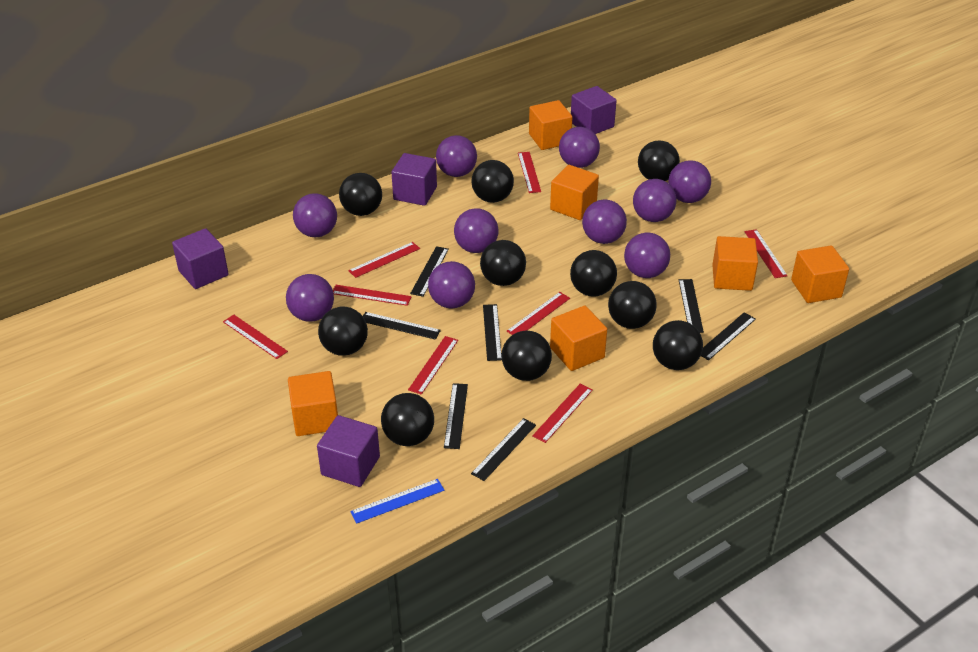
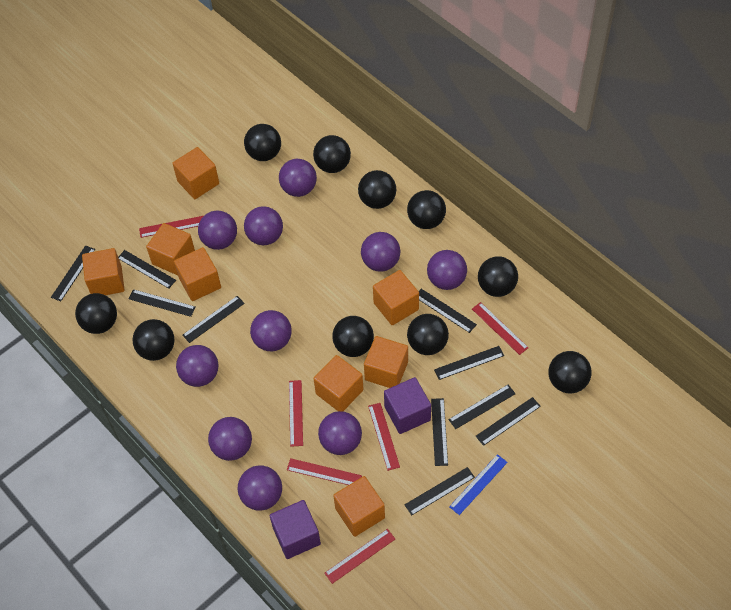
black ruler: [363,312,441,340] [410,246,449,297] [444,383,468,449] [471,418,536,481] [483,304,502,361] [679,279,704,333] [701,312,756,360] = 7 -> [51,245,95,301] [118,250,176,289] [129,289,196,317] [182,296,245,343] [405,467,475,515] [419,289,477,333] [431,398,448,466] [434,346,504,380] [448,384,516,429] [476,397,541,446] = 10
orange cube: [288,371,338,436] [529,100,572,150] [550,165,599,220] [550,306,607,371] [712,236,758,291] [791,246,849,303] = 6 -> [82,248,125,295] [146,223,195,275] [172,147,219,199] [174,247,221,301] [313,355,364,412] [333,476,385,537] [364,336,408,388] [373,270,419,325] = 8
purple cube: [172,228,229,289] [317,415,380,487] [391,153,437,206] [571,86,617,134] = 4 -> [270,500,321,559] [384,377,431,434] = 2
red ruler: [223,315,288,359] [333,285,411,306] [348,242,420,278] [408,336,458,395] [507,292,570,335] [518,152,541,193] [532,384,593,443] [744,229,788,278] = 8 -> [139,216,203,238] [287,458,362,485] [289,380,303,447] [325,529,395,584] [368,403,400,471] [472,302,528,355] = 6

